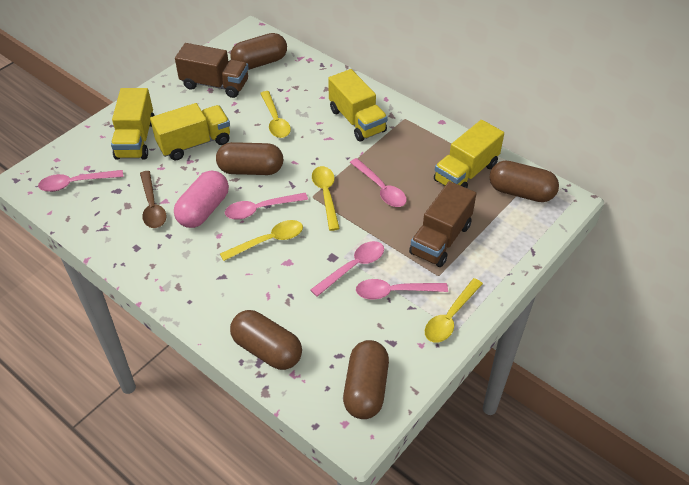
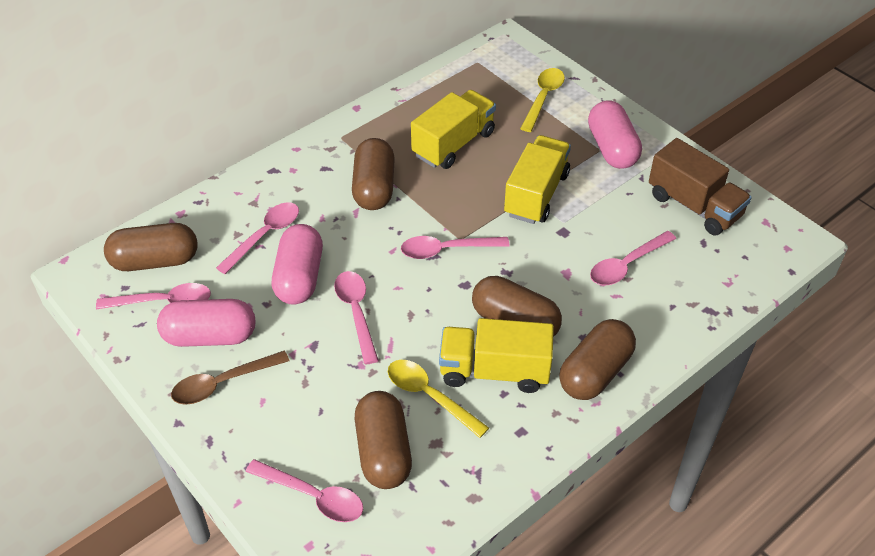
brown truck: [175,43,249,98] [409,181,476,267] = 2 -> [649,138,752,235] = 1
pink capsule: [174,171,229,228] = 1 -> [157,299,255,347] [272,224,323,305] [588,100,642,169] = 3
pink spoon: [38,170,123,192] [225,193,308,220] [310,241,384,297] [350,158,407,207] [356,279,448,300] = 5 -> [96,283,211,310] [216,202,299,274] [246,459,363,522] [334,271,379,364] [401,236,510,259] [590,231,676,285] = 6
yellow spoon: [220,220,303,261] [260,91,291,138] [312,166,340,231] [425,278,483,343] = 4 -> [388,360,489,438] [520,68,565,132] = 2
yellow truck: [111,88,155,160] [150,103,230,160] [328,69,388,142] [434,120,504,188] = 4 -> [411,90,496,169] [439,318,554,393] [504,135,571,224] = 3

